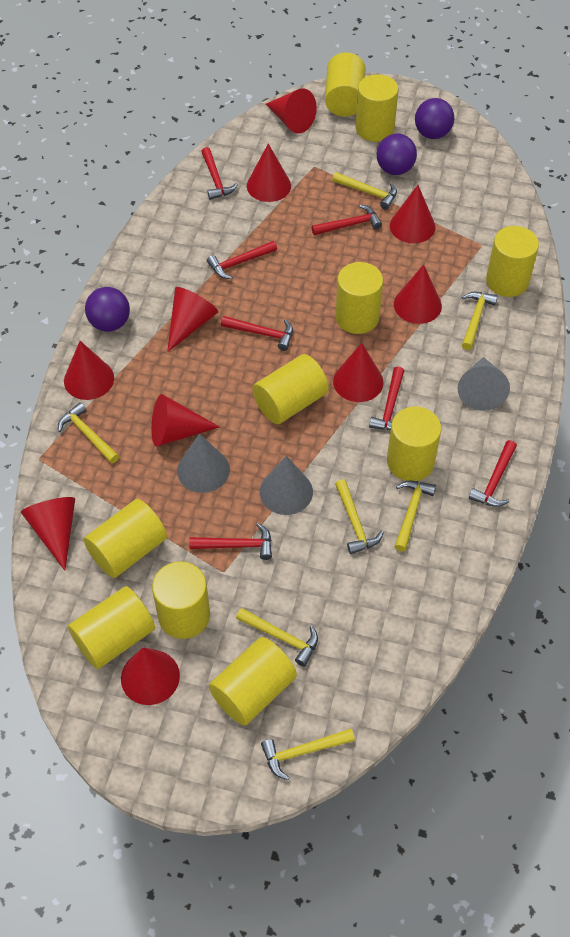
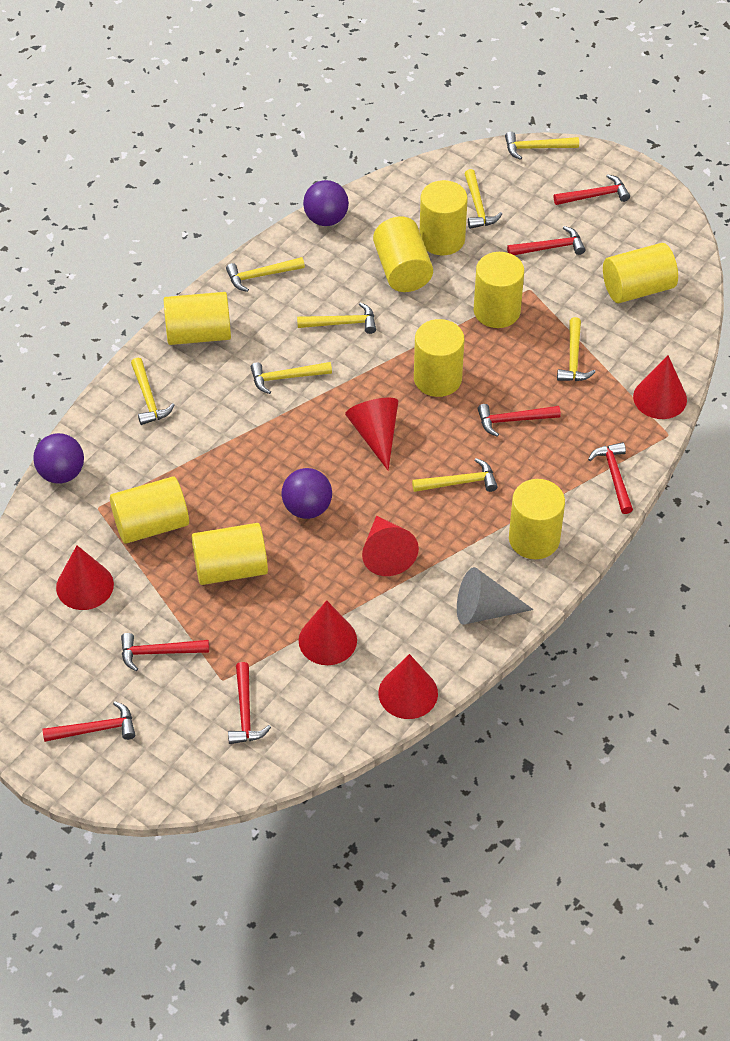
grey cone: [177,433,230,493] [260,456,313,515] [458,357,510,411] = 3 -> [457,567,534,625] = 1
red cone: [21,497,75,571] [64,341,114,400] [121,647,180,705] [151,394,219,447] [167,287,218,352] [247,144,291,202] [266,88,317,134] [333,343,383,402] [390,185,435,243] [394,265,442,324] = 10 -> [56,545,114,610] [299,600,357,665] [345,397,398,470] [362,515,419,576] [378,654,438,719] [633,355,687,419] = 6
yellow cylinder: [68,586,155,669] [84,499,167,578] [152,561,210,639] [209,637,297,725] [253,354,329,424] [325,52,366,117] [336,262,383,334] [356,74,398,142] [387,407,441,481] [486,226,539,297] = 10 -> [110,477,189,544] [164,292,231,345] [192,523,268,585] [373,217,433,292] [414,319,464,397] [420,180,468,255] [474,252,524,328] [509,479,565,559] [603,243,678,303] = 9
yellow hammer: [58,402,119,464] [236,608,318,667] [261,728,355,780] [332,172,397,210] [335,479,384,554] [395,480,436,552] [462,292,498,350] = 7 -> [131,358,175,425] [226,257,305,292] [251,362,332,394] [297,302,376,334] [412,458,498,492] [464,169,502,229] [505,132,579,160] [557,317,595,381] = 8

